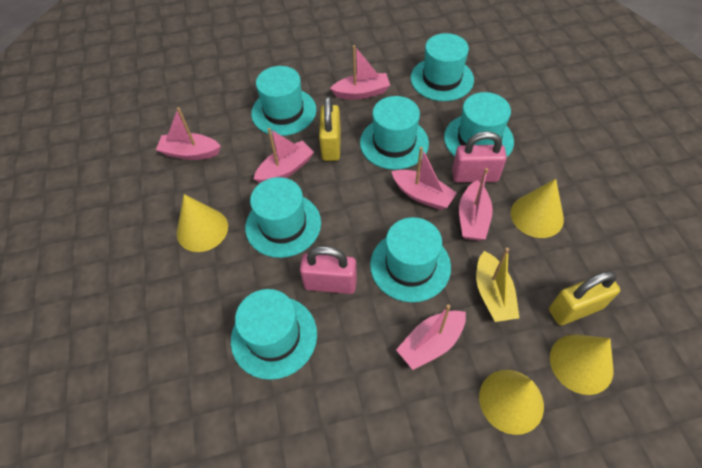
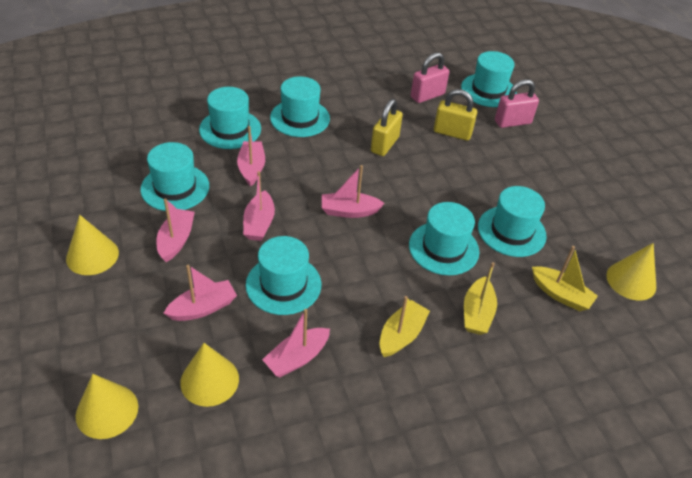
yellow boat: [476,248,519,322] = 1 -> [380,296,430,357] [464,262,497,335] [532,246,598,311] = 3

